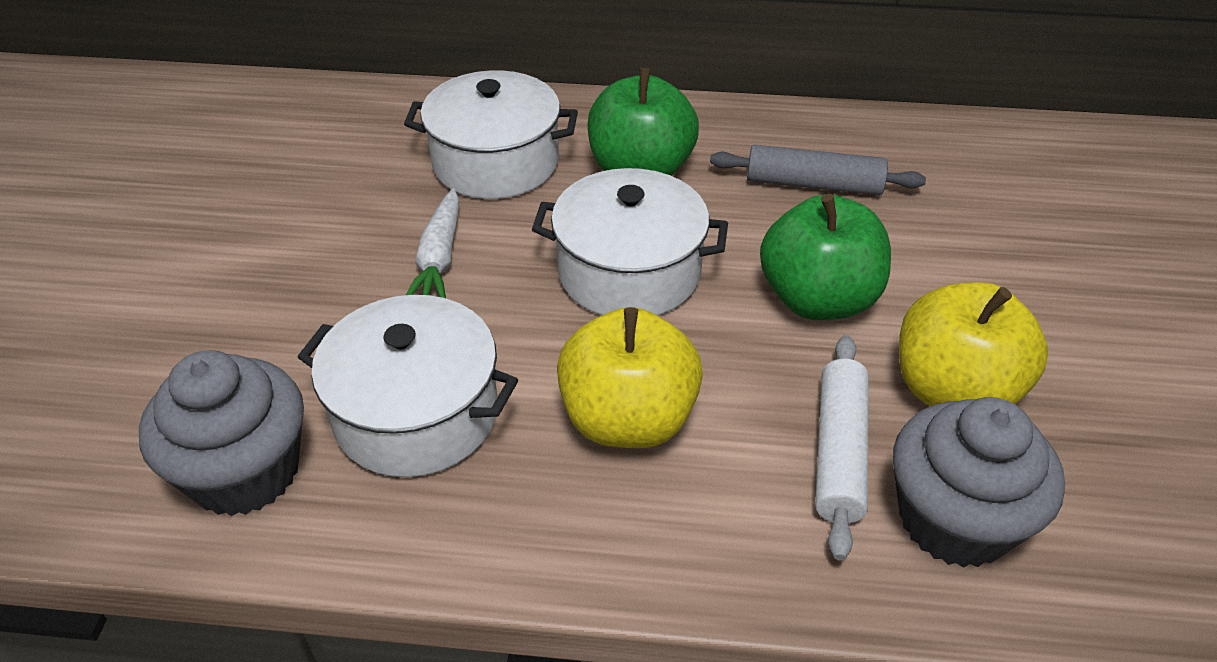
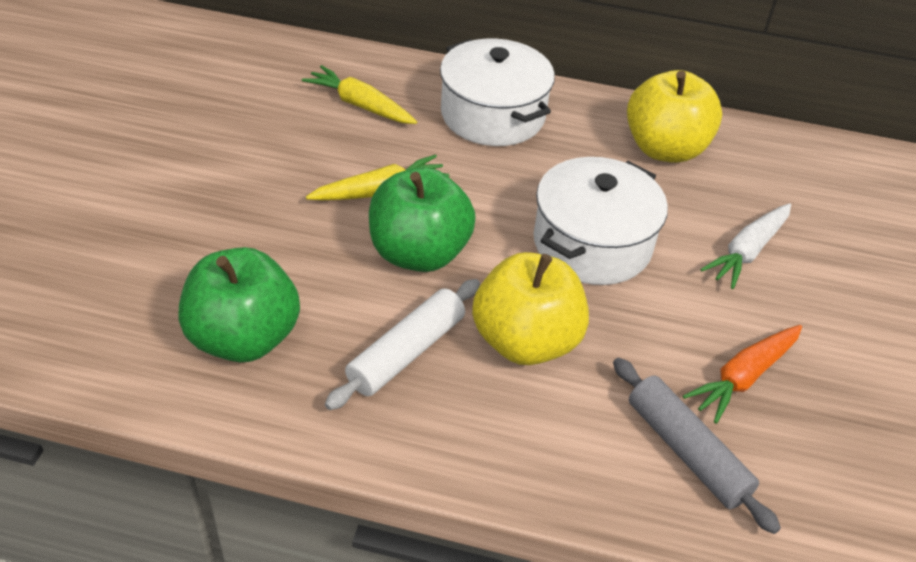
grey cupcake: [139,350,304,516] [893,397,1065,568] = 2 -> none = 0
orange carrot: none = 0 -> [683,325,802,424] = 1
white pot: [298,295,518,477] [404,70,578,199] [532,168,728,316] = 3 -> [440,39,555,146] [534,157,668,285] = 2
yellow carrot: none = 0 -> [302,65,417,124] [306,154,449,200] = 2

